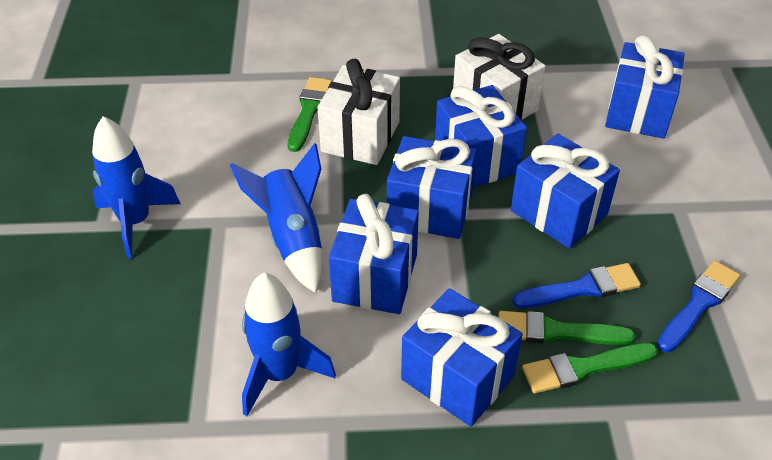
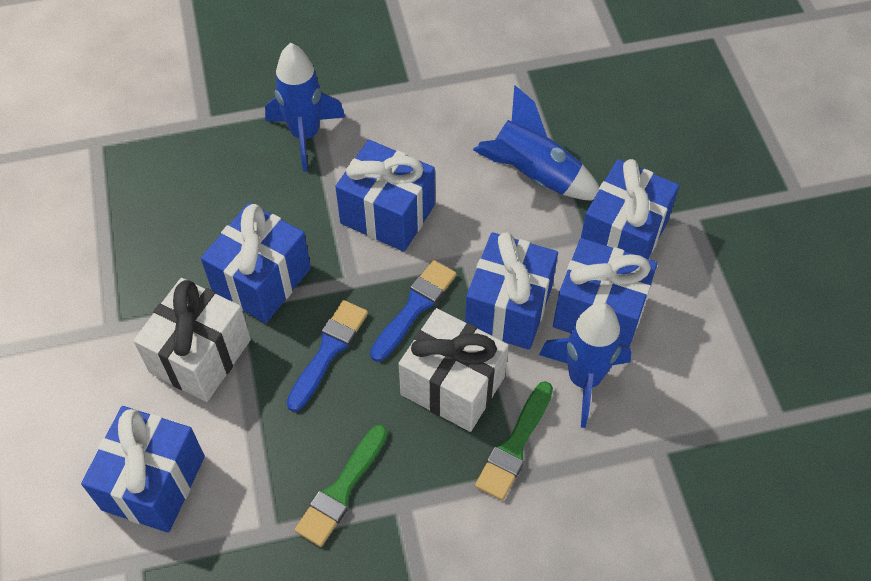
green brush: [288,77,332,152] [498,311,635,345] [522,343,658,394] = 3 -> [295,424,388,547] [475,381,553,501] = 2

